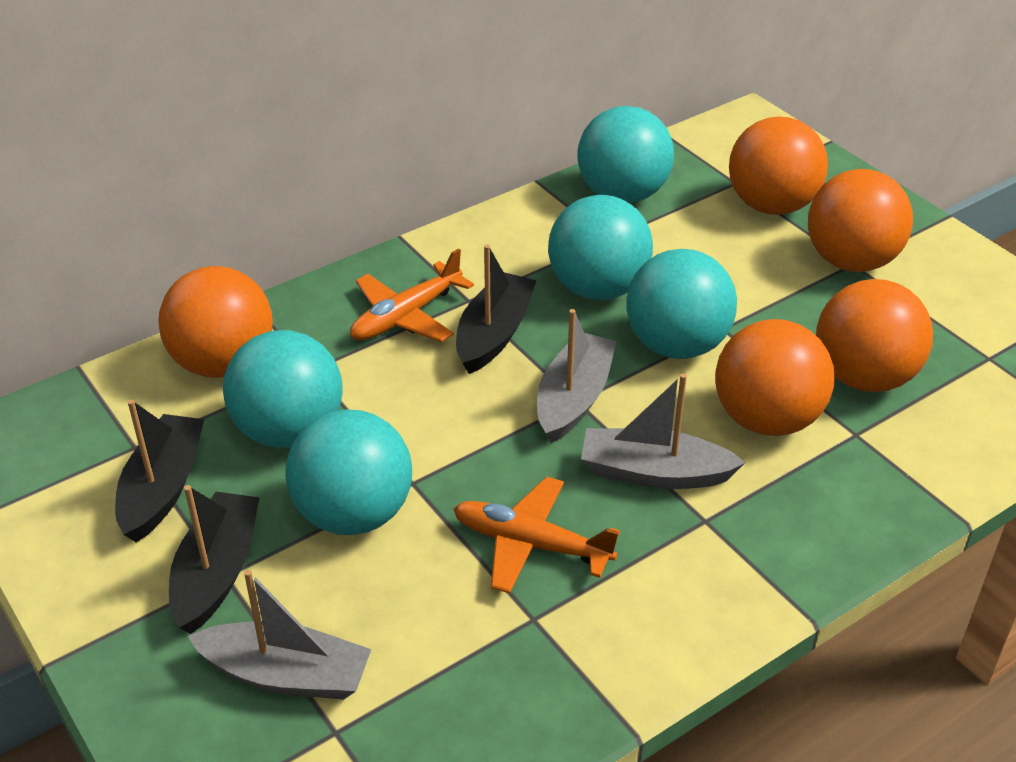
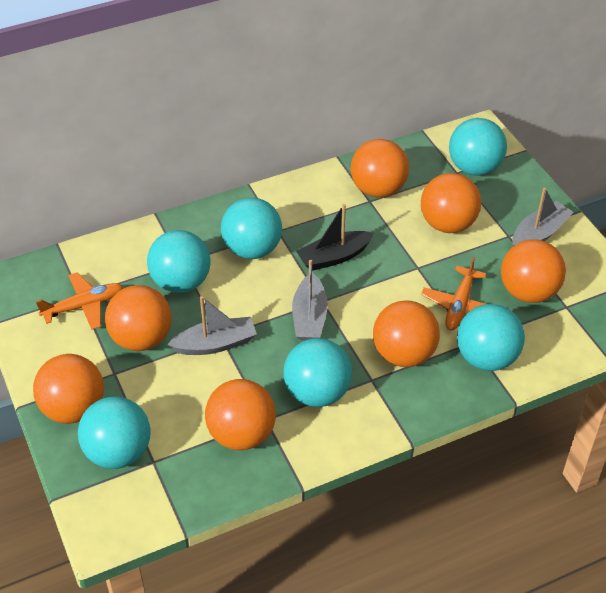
black boat: [115,399,204,542] [169,485,260,634] [456,244,537,374] = 3 -> [296,204,374,271] = 1
orange ball: [158,266,273,378] [715,319,834,436] [729,116,828,215] [808,169,913,272] [816,279,933,392] = 5 -> [33,354,104,424] [105,285,172,351] [205,379,276,450] [351,139,409,198] [373,300,440,367] [421,173,481,233] [501,239,566,303] = 7
turquoise ball: [223,330,343,448] [285,409,412,535] [548,195,653,300] [577,106,674,203] [626,249,737,359] = 5 -> [78,396,150,469] [147,230,211,293] [221,198,282,259] [284,338,352,407] [449,118,507,176] [457,304,525,371] = 6

